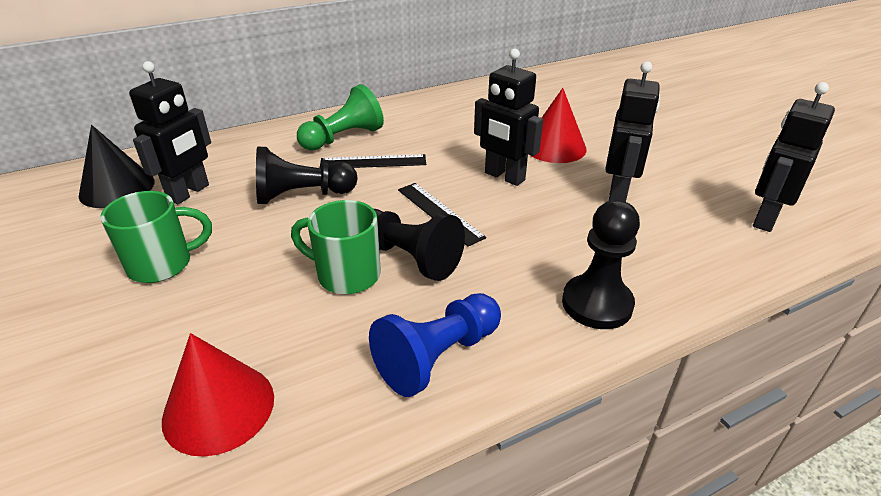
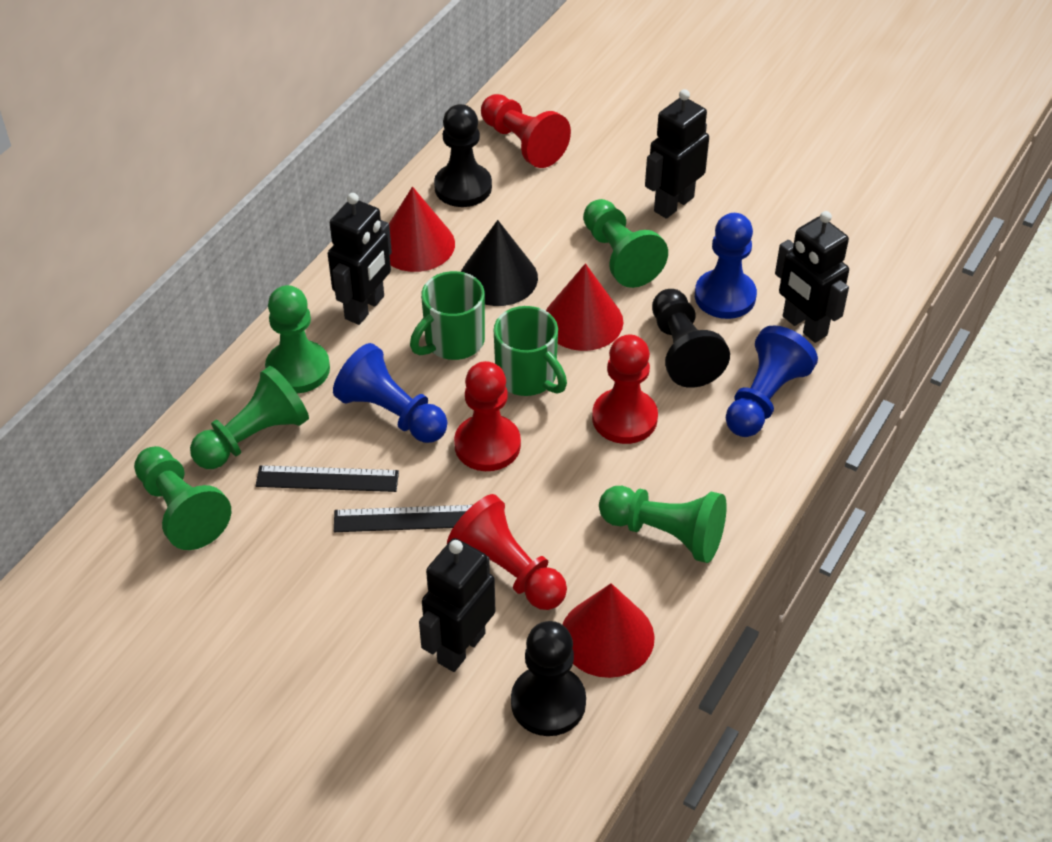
blue pawn: [369,293,501,397] = 1 -> [333,343,447,443] [695,213,757,319] [726,325,818,437] = 3
green pawn: [297,84,384,151] = 1 -> [134,446,231,550] [190,366,309,469] [265,285,330,393] [583,199,668,288] [599,486,727,563] = 5
red cone: [162,333,274,457] [530,88,587,163] = 2 -> [389,187,455,272] [546,263,623,351] [562,583,655,678] = 3
red pawn: none = 0 -> [447,494,567,610] [454,361,521,471] [481,94,571,168] [592,334,658,444] = 4

